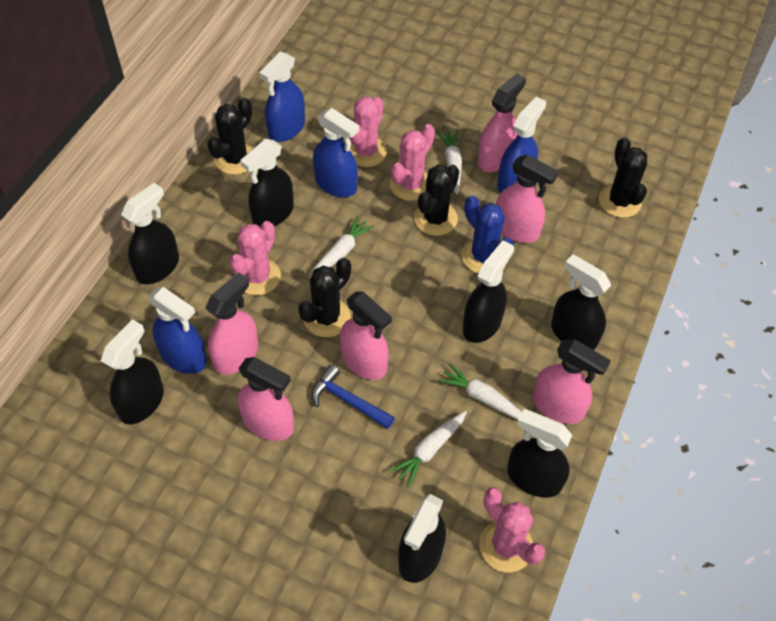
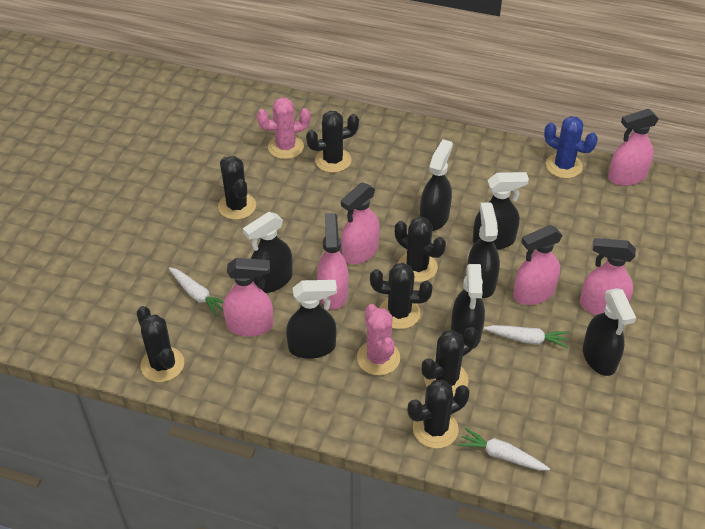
black cactus: [207,98,253,175] [298,258,351,337] [414,165,459,236] [599,137,647,218] = 4 -> [137,306,184,382] [218,156,256,220] [306,111,359,173] [370,263,433,329] [395,217,446,282] [408,380,470,449] [422,327,478,397] = 7
blue hammer: [312,364,395,429] = 1 -> none = 0
blue spray bottle: [148,287,207,374] [259,51,305,142] [313,108,359,197] [497,96,546,193] = 4 -> none = 0
pink cactus: [229,221,281,295] [349,97,387,167] [390,124,435,201] [479,487,545,572] = 4 -> [257,97,311,159] [357,304,400,376] = 2
white carrot: [310,216,374,277] [390,411,467,487] [438,364,522,420] [439,130,462,194] = 4 -> [169,267,224,316] [458,428,550,470] [484,325,569,348] = 3

